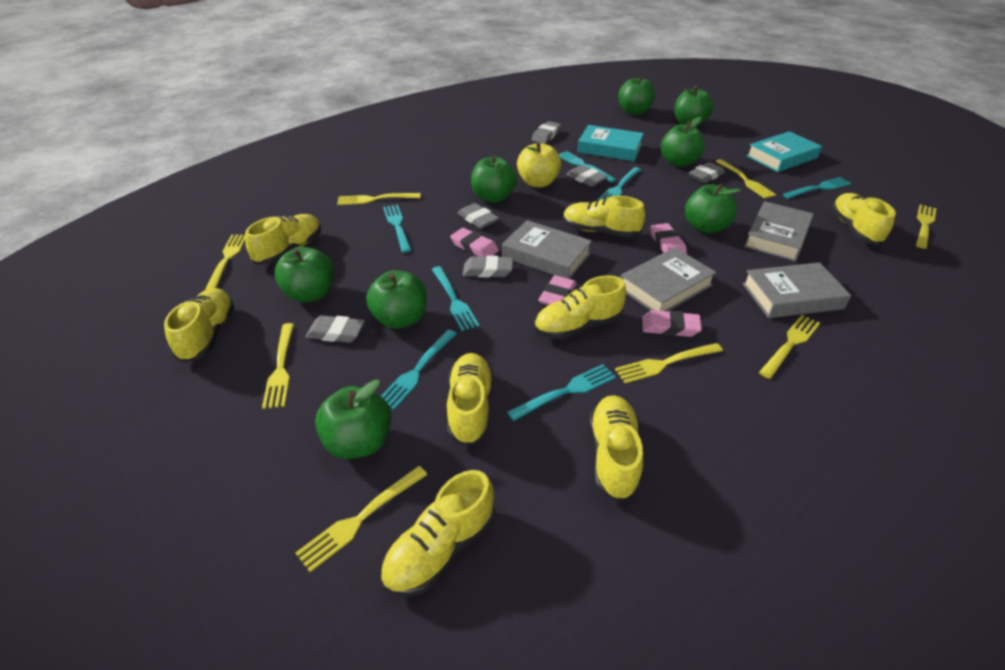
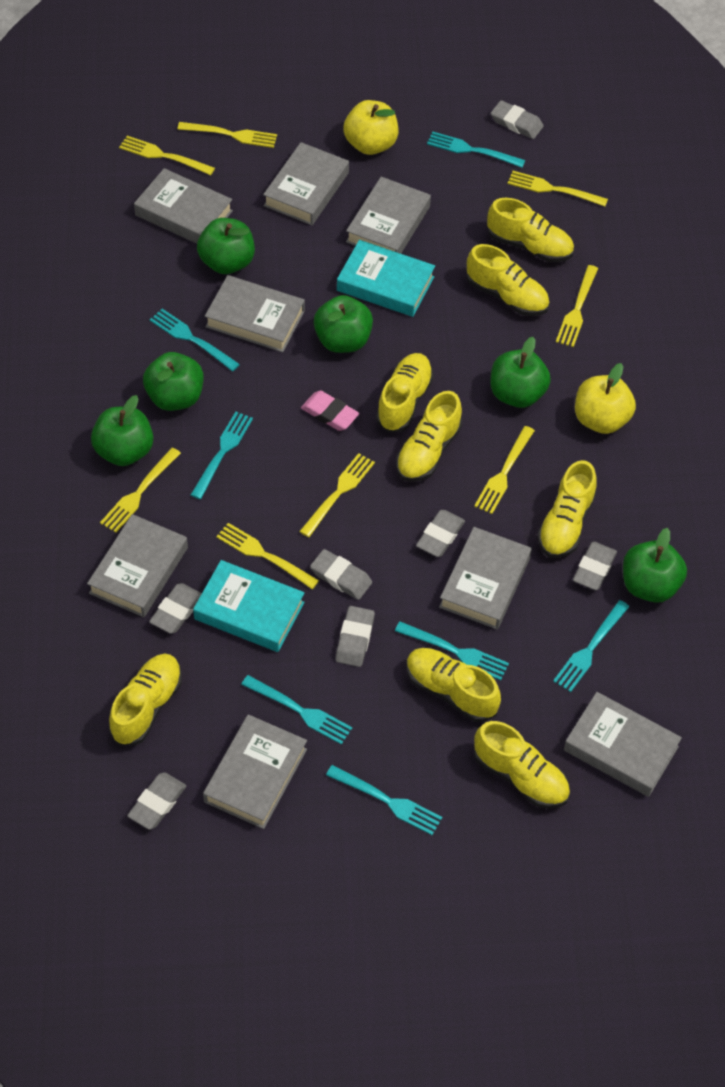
green apple: [274,247,334,303] [315,379,391,459] [366,270,427,329] [471,156,517,203] [618,75,655,115] [661,117,705,167] [675,86,714,127] [685,184,741,233] = 8 -> [91,395,154,466] [143,352,204,411] [197,218,255,274] [314,295,373,353] [490,337,551,408] [623,528,687,603] = 6
grey book: [502,220,592,279] [620,247,717,311] [742,262,851,318] [744,201,814,261] = 4 -> [87,514,188,617] [134,168,233,244] [203,714,307,829] [205,275,305,352] [263,142,349,225] [346,177,431,254] [439,527,532,629] [564,692,682,797] = 8
grey eraser: [306,315,365,343] [458,203,499,229] [463,255,513,278] [532,121,561,144] [566,165,608,187] [689,162,725,183] = 6 -> [127,772,186,830] [149,583,202,634] [310,549,372,600] [335,606,375,667] [416,510,465,557] [491,100,544,139] [573,542,617,590] = 7
pink eraser: [450,228,499,257] [538,275,577,305] [642,310,702,337] [650,223,687,254] = 4 -> [301,391,359,431] = 1
yellow apple: [517,141,561,187] = 1 -> [343,100,398,155] [575,363,636,434] = 2

